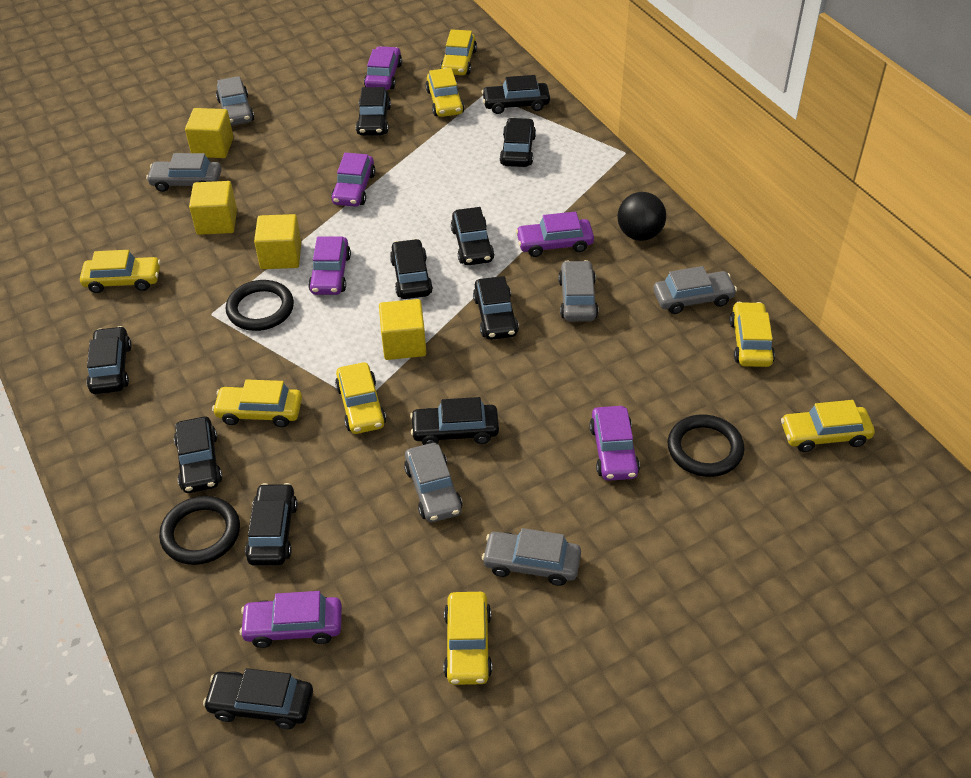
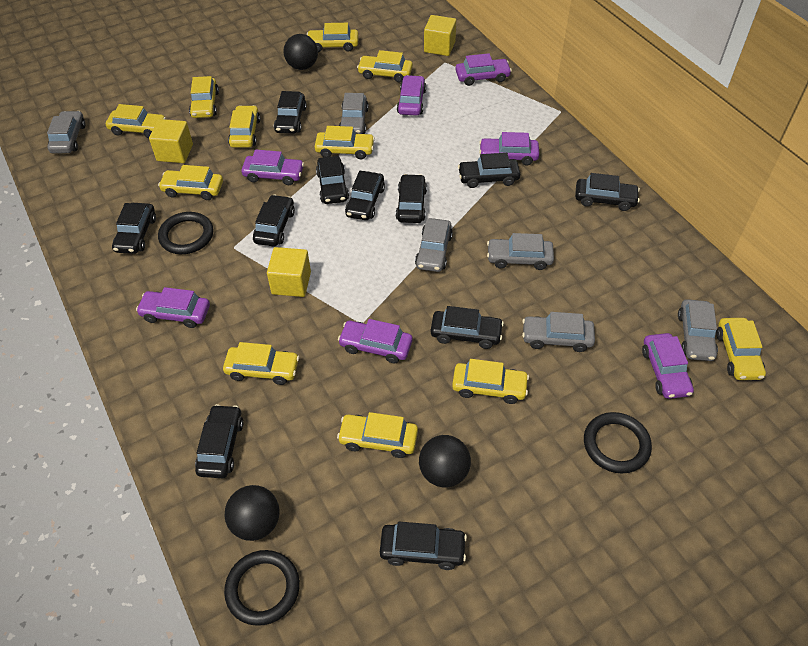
black ball: [618,192,666,241] = 1 -> [225,485,280,541] [284,34,318,70] [419,435,471,487] = 3
purple car: [240,591,342,648] [308,236,351,295] [331,153,375,207] [364,46,402,90] [516,212,594,257] [589,406,640,481] = 6 -> [136,287,210,328] [241,149,304,185] [338,319,412,364] [397,75,426,116] [456,53,512,86] [479,132,539,166] [642,333,694,399] = 7
yellow car: [80,250,161,293] [212,379,302,427] [335,362,386,434] [425,68,464,117] [440,29,477,75] [443,592,492,685] [729,302,775,367] [781,400,875,452] = 8 -> [106,104,166,138] [158,165,223,200] [189,76,219,118] [223,342,299,385] [228,105,260,148] [307,23,358,52] [315,126,375,159] [337,412,418,458] [357,50,413,83] [452,359,529,404] [716,318,766,380] = 11
yellow cube: [185,108,233,158] [189,181,237,235] [254,214,301,269] [379,299,426,360] = 4 -> [149,119,193,163] [267,247,311,297] [424,15,456,56] = 3

